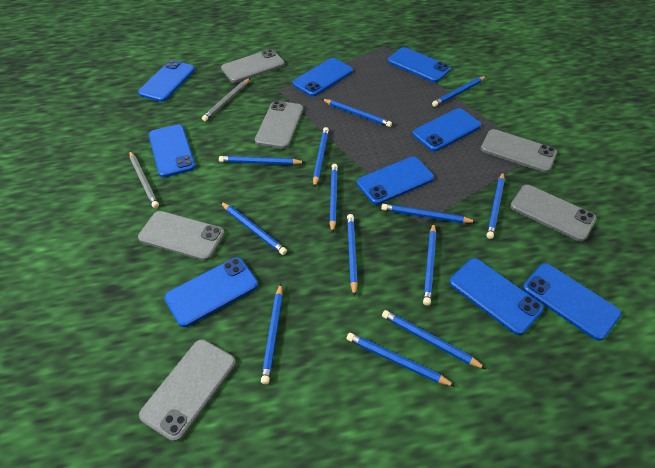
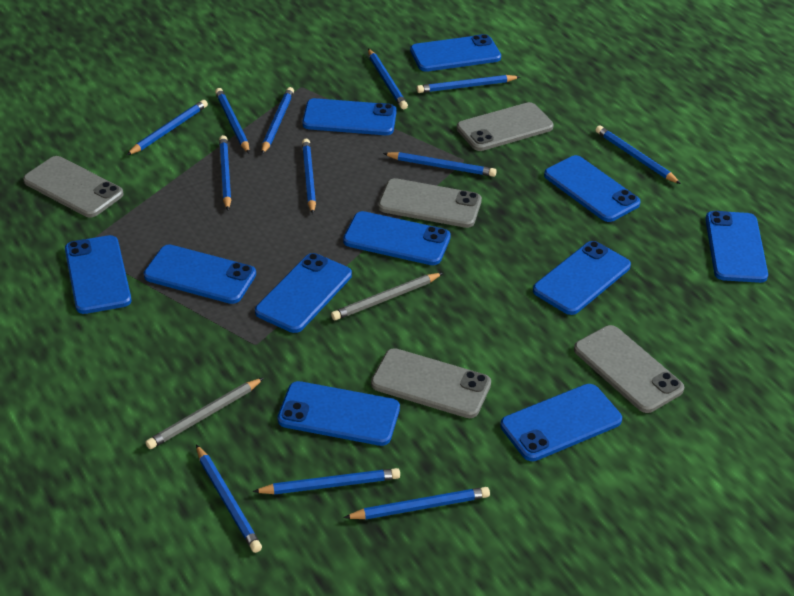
blue pencil: [219,156,305,165] [220,202,287,255] [261,283,283,384] [313,127,329,188] [322,99,392,127] [329,164,338,233] [347,214,358,297] [347,333,456,387] [381,204,476,223] [382,310,486,369] [423,223,436,306] [432,76,486,107] [487,172,505,239] = 13 -> [127,100,208,155] [196,444,262,553] [215,88,250,153] [219,135,231,210] [253,468,400,495] [262,87,294,154] [302,139,316,214] [343,487,490,520] [368,49,408,109] [383,152,497,177] [417,75,520,93] [595,125,681,184] = 12
blue phone: [138,60,195,102] [149,124,196,177] [164,257,258,327] [292,58,353,97] [357,157,434,205] [388,47,451,83] [412,108,481,151] [450,258,544,335] [523,263,621,341] = 9 -> [65,235,132,314] [144,244,256,304] [255,253,352,333] [278,381,400,446] [302,98,397,135] [343,211,451,265] [410,34,501,72] [500,384,622,461] [533,241,631,315] [544,155,641,222] [705,211,768,283] = 11
grey phone: [138,211,225,261] [139,339,236,442] [221,49,285,83] [255,101,303,149] [481,129,557,173] [510,185,597,241] = 6 -> [23,156,124,217] [371,348,491,418] [378,178,482,228] [457,102,554,151] [574,325,684,413] = 5

